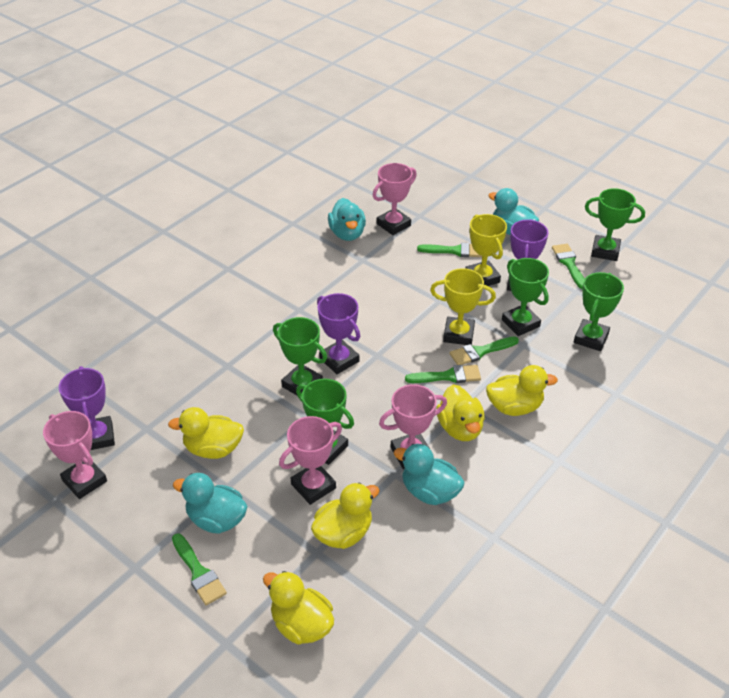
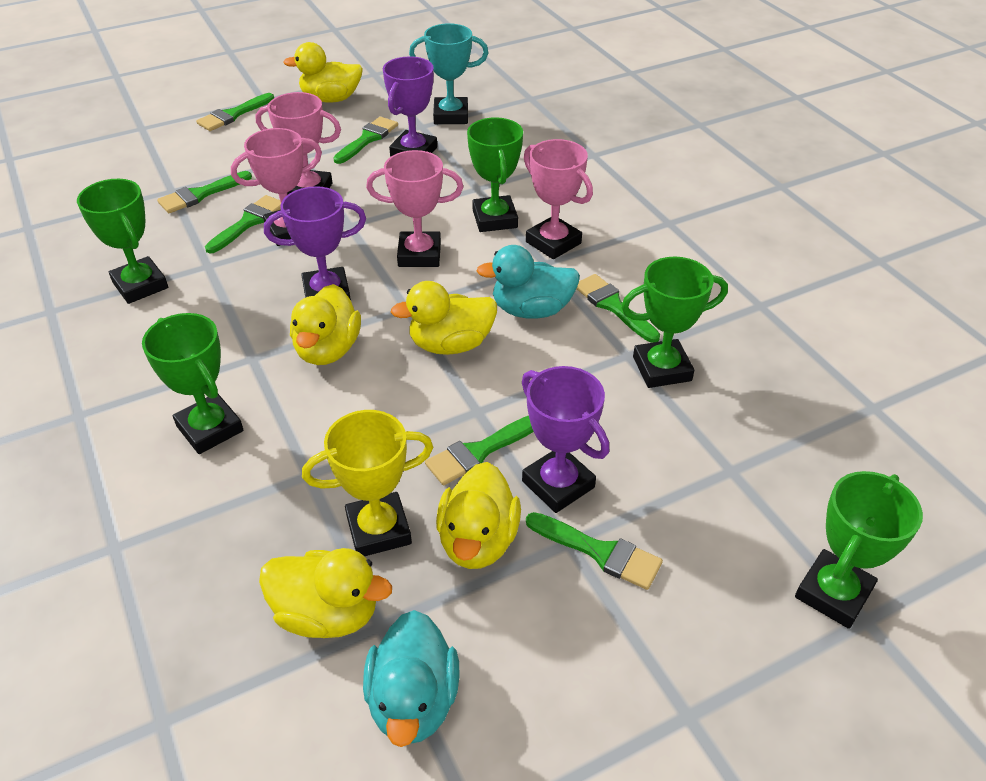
green brush: [172,533,227,605] [405,365,481,383] [417,243,482,257] [449,336,519,365] [552,244,585,289] = 5 -> [157,171,252,213] [196,93,274,131] [205,195,281,254] [333,117,398,164] [425,416,534,485] [526,512,663,590] [577,274,660,343] = 7
turquoise duck: [173,473,248,534] [328,198,366,241] [394,444,465,505] [488,188,539,235] = 4 -> [363,610,460,747] [476,245,580,319] = 2
turquoise trophy: none = 0 -> [409,23,488,124] = 1
yellow trophy: [430,268,496,345] [465,214,507,286] = 2 -> [302,410,433,556] = 1

